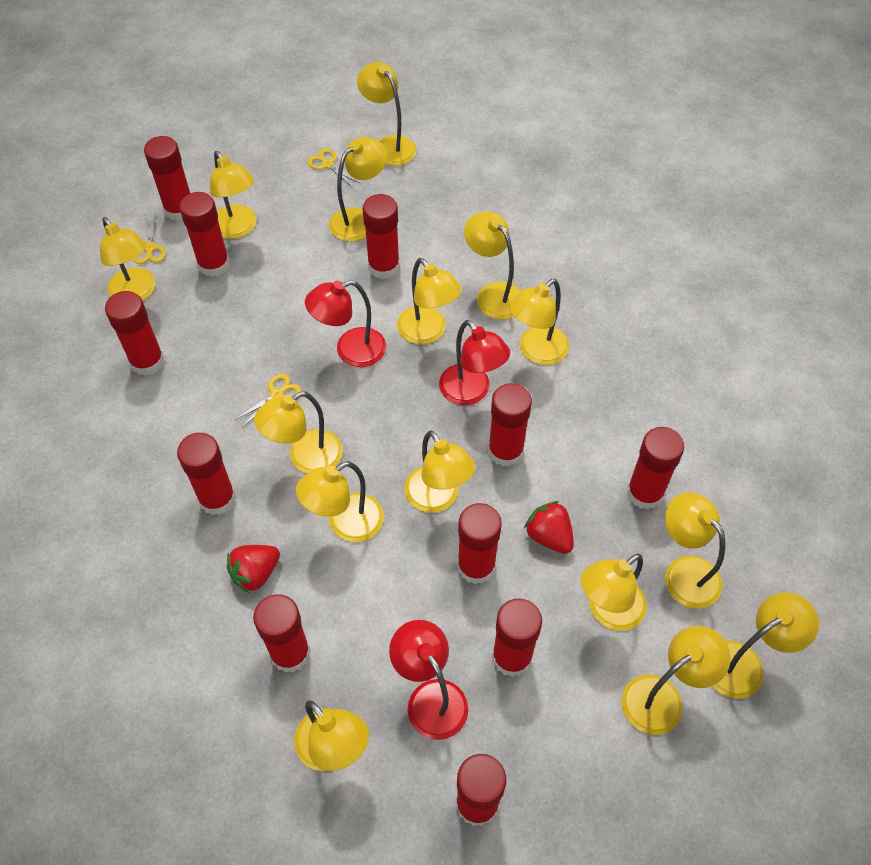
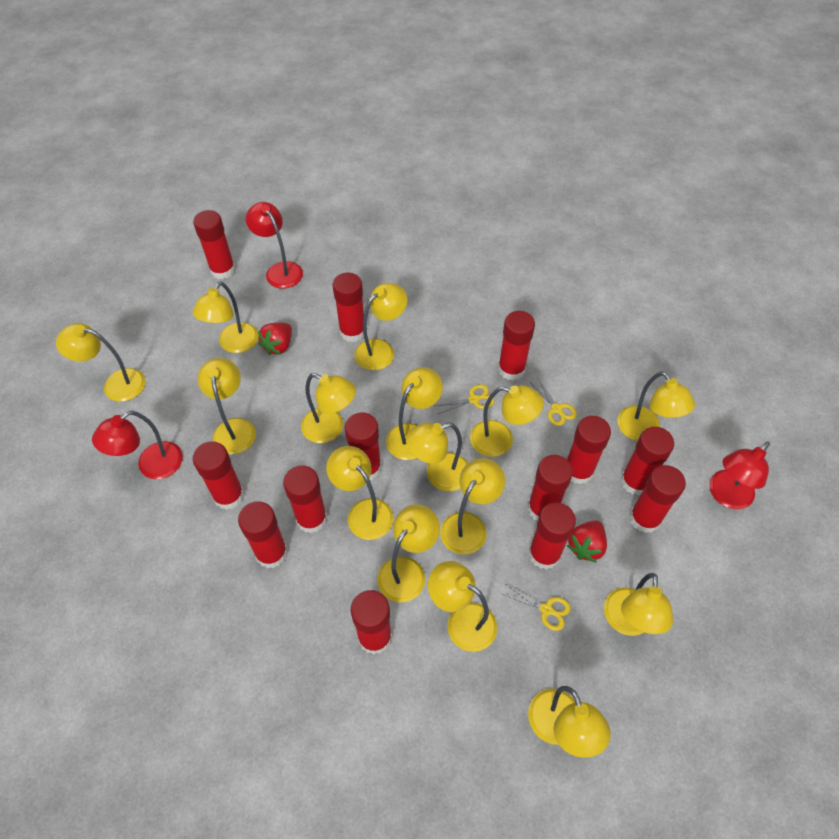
red glue stick: [105,291,165,376] [144,136,190,221] [177,433,236,515] [179,192,230,277] [253,594,310,673] [363,194,400,279] [456,754,506,826] [457,503,502,584] [488,383,532,467] [492,598,542,677] [627,427,684,510] = 11 -> [193,210,235,279] [193,441,244,510] [238,501,288,568] [283,465,327,533] [333,273,364,342] [345,412,381,480] [351,590,392,655] [498,311,535,381] [528,455,573,520] [529,502,576,570] [567,416,611,485] [621,427,674,495] [629,465,686,533] = 13

